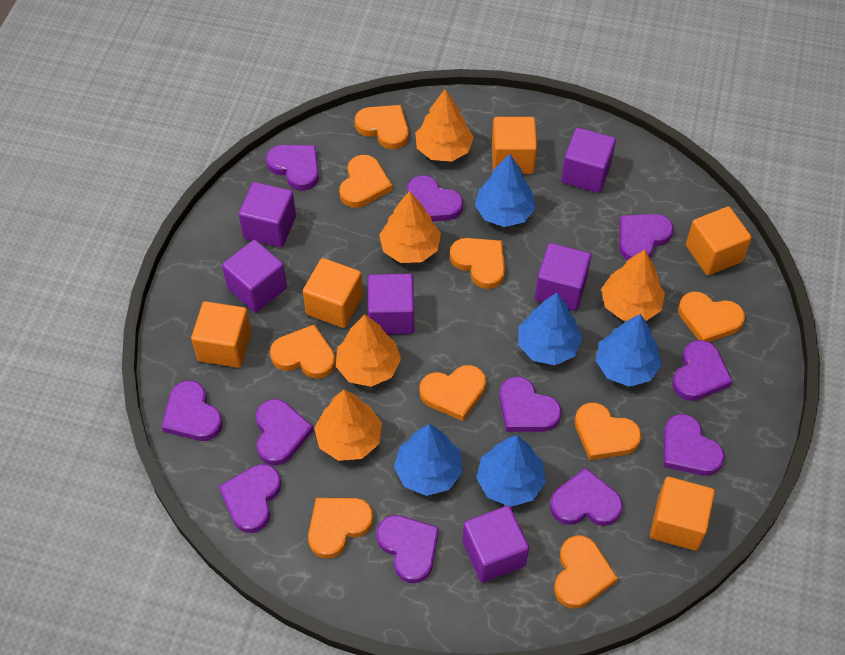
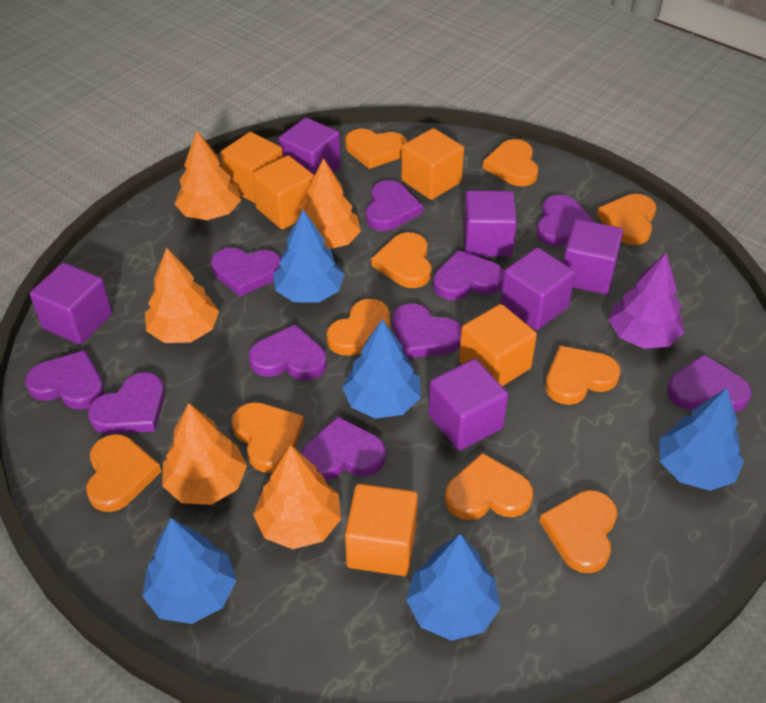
orange heart: [270,324,336,379] [308,498,374,559] [339,155,392,208] [355,105,409,149] [419,365,486,421] [450,238,505,289] [554,535,618,609] [575,403,642,460] [678,292,745,342] = 9 -> [86,434,161,512] [231,402,304,473] [327,299,391,356] [345,129,407,169] [371,232,431,288] [445,453,533,520] [483,139,538,186] [539,490,617,573] [545,346,620,405] [597,194,656,245] = 10
purple heart: [162,381,223,441] [219,464,281,533] [256,399,314,465] [266,145,319,191] [377,515,439,583] [407,175,463,222] [499,376,561,432] [550,467,623,526] [619,214,673,260] [664,414,725,476] [672,340,733,401] = 11 -> [25,350,104,410] [88,372,165,434] [211,248,281,297] [249,324,327,380] [301,417,386,481] [366,180,423,231] [392,304,462,358] [433,250,504,300] [536,195,596,246] [667,355,751,412] = 10
purple tree: none = 0 -> [608,253,684,349] = 1

